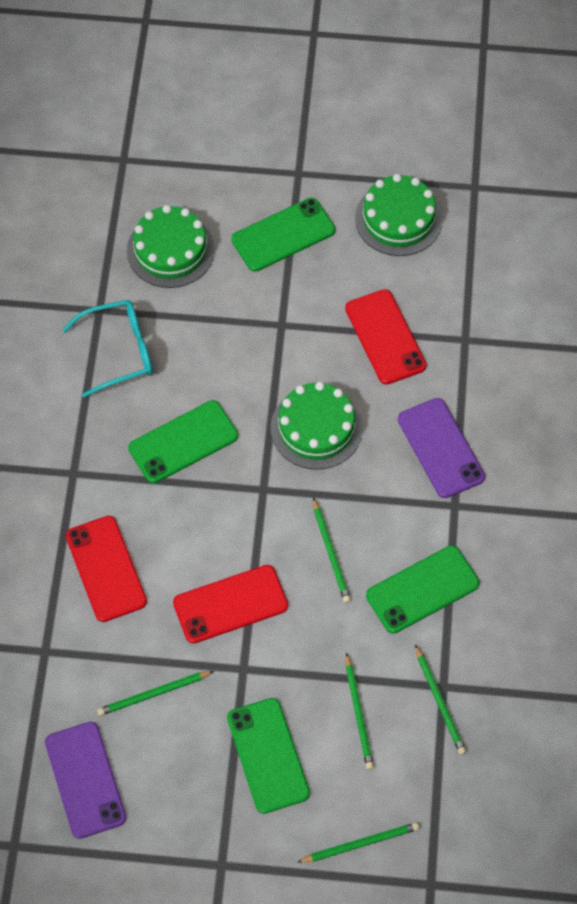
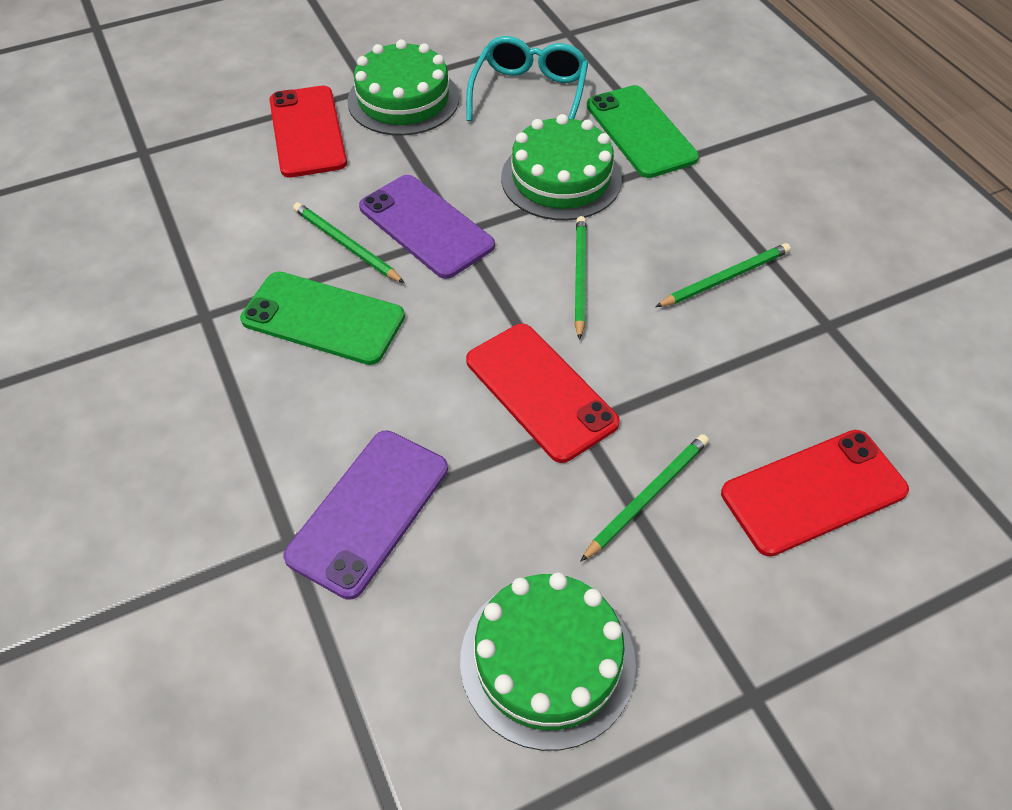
green pencil: [97,671,214,716] [297,822,419,863] [313,498,351,603] [346,653,374,769] [415,644,466,755] = 5 -> [293,202,404,283] [575,216,586,340] [580,434,709,562] [656,243,791,307] = 4
green phone: [128,400,238,483] [227,698,310,814] [231,198,335,272] [366,545,480,634] = 4 -> [240,272,405,365] [587,85,699,178] = 2

